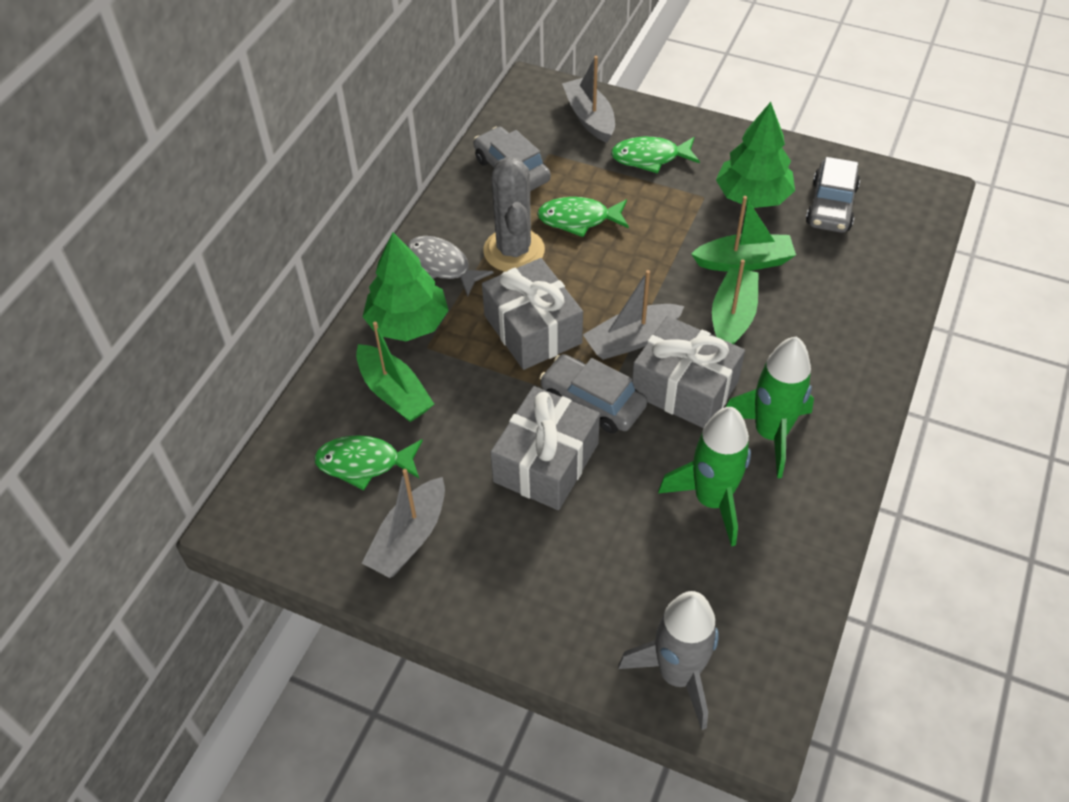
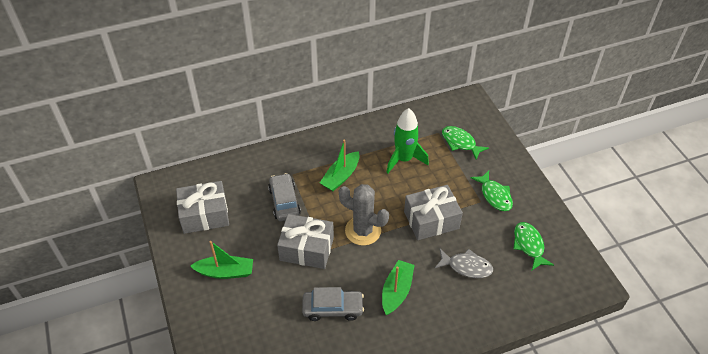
green rocket: [658,407,751,547] [726,336,814,478] = 2 -> [386,108,429,173] = 1
green tree: [363,232,449,341] [716,102,795,208] = 2 -> none = 0
grey boat: [362,469,445,578] [562,56,615,143] [583,270,684,360] = 3 -> none = 0
grey car: [473,127,551,191] [539,354,647,434] [806,157,860,233] = 3 -> [268,173,301,221] [302,287,364,321] = 2
grey rocket: [618,591,719,730] = 1 -> none = 0

